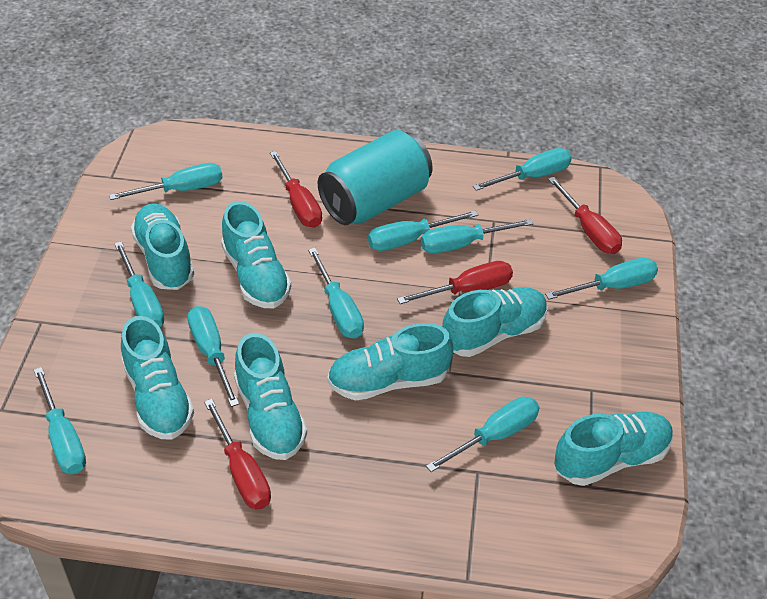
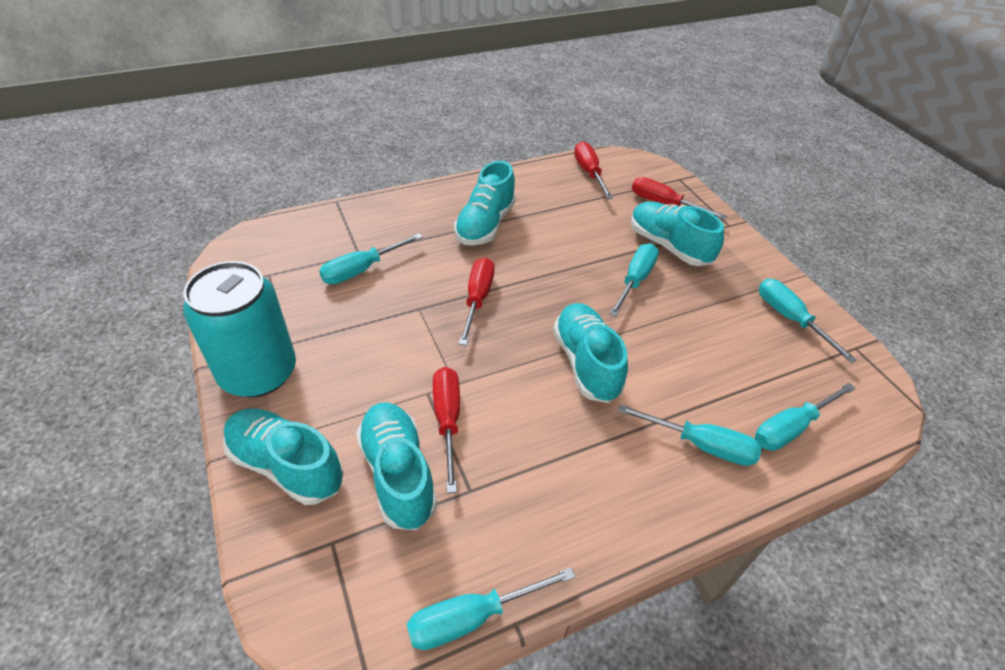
turquoise screwdriver: [34,367,86,474] [109,163,223,200] [114,241,164,327] [187,306,239,407] [308,248,364,339] [368,210,478,251] [421,219,534,253] [426,396,540,472] [473,148,572,191] [545,258,658,299] = 10 -> [319,233,423,284] [407,567,575,650] [609,244,659,317] [618,404,762,466] [755,383,856,451] [759,279,857,363] = 6
turquoise shoe: [121,316,194,440] [131,203,194,290] [221,201,291,308] [234,333,307,460] [327,323,453,401] [442,287,548,357] [554,412,673,486] = 7 -> [223,409,344,505] [356,402,437,530] [454,161,516,245] [553,303,628,403] [631,202,724,266] = 5

